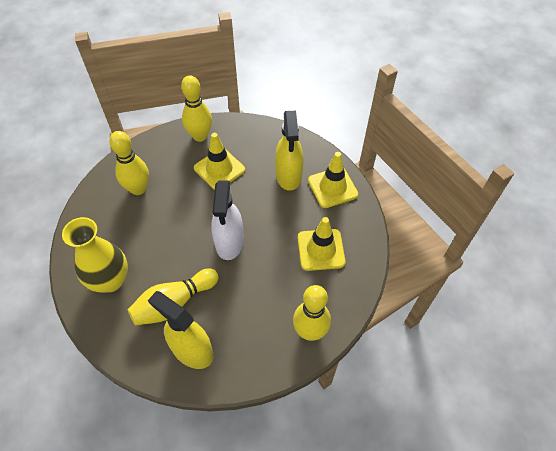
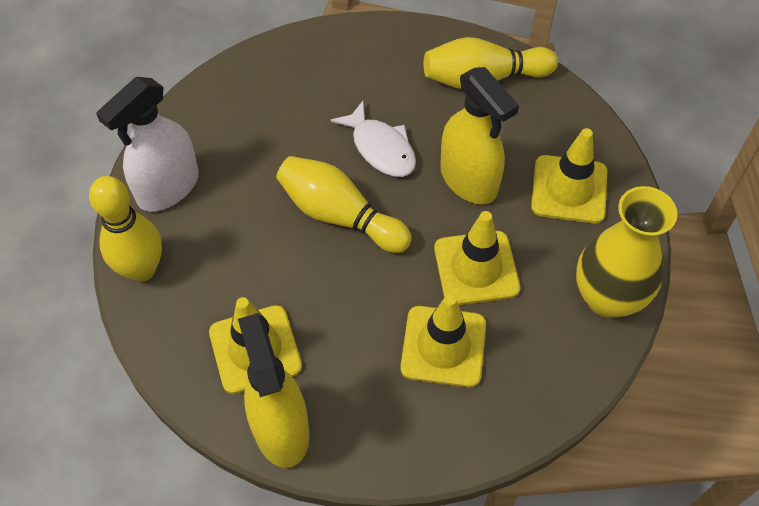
white fish: none = 0 -> [330,101,416,177] = 1
yellow bowling pin: [109,131,149,195] [128,268,219,325] [181,76,212,142] [293,285,331,341] = 4 -> [89,176,162,282] [276,156,412,253] [424,37,558,89] = 3
yellow traffic cone: [194,133,245,190] [298,217,346,271] [308,152,358,208] = 3 -> [209,297,302,394] [400,294,486,387] [434,211,520,305] [531,128,607,224] = 4

